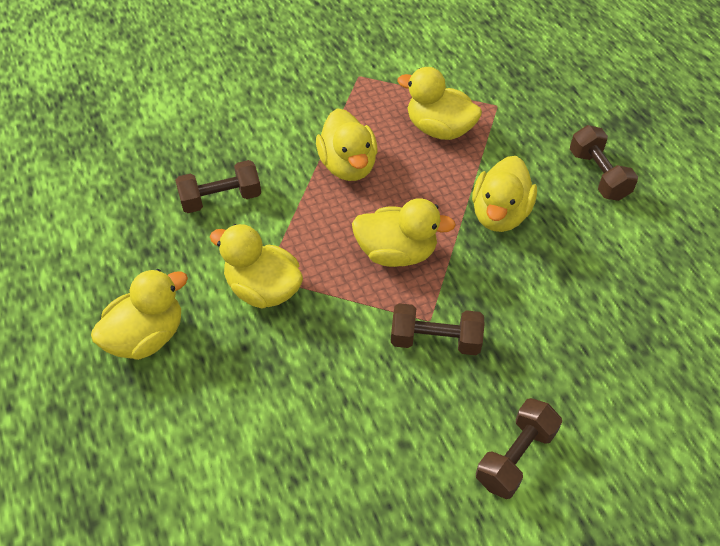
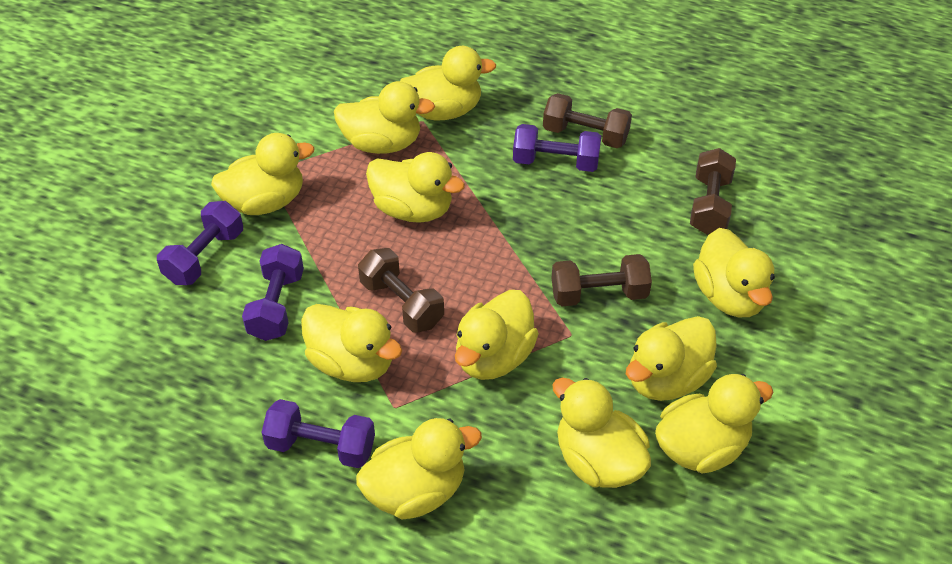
purple dumbbell: none = 0 -> [157,201,243,285] [242,244,304,341] [261,399,375,468] [513,124,601,172] = 4
yellow duck: [91,269,188,360] [210,224,303,308] [316,108,378,181] [352,198,456,267] [397,67,482,140] [472,156,537,232] = 6 -> [211,133,315,215] [301,304,402,382] [334,81,435,154] [356,418,482,519] [366,152,465,223] [400,46,496,121] [455,290,539,380] [552,378,651,488] [626,316,717,401] [655,374,773,474] [693,228,775,317] = 11

